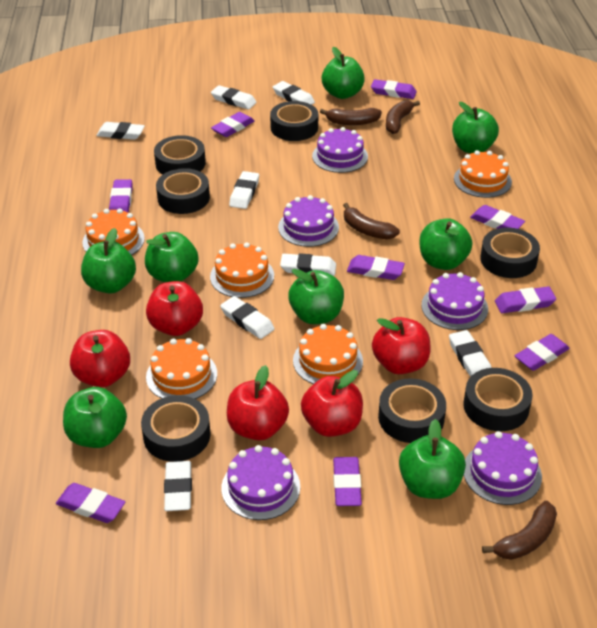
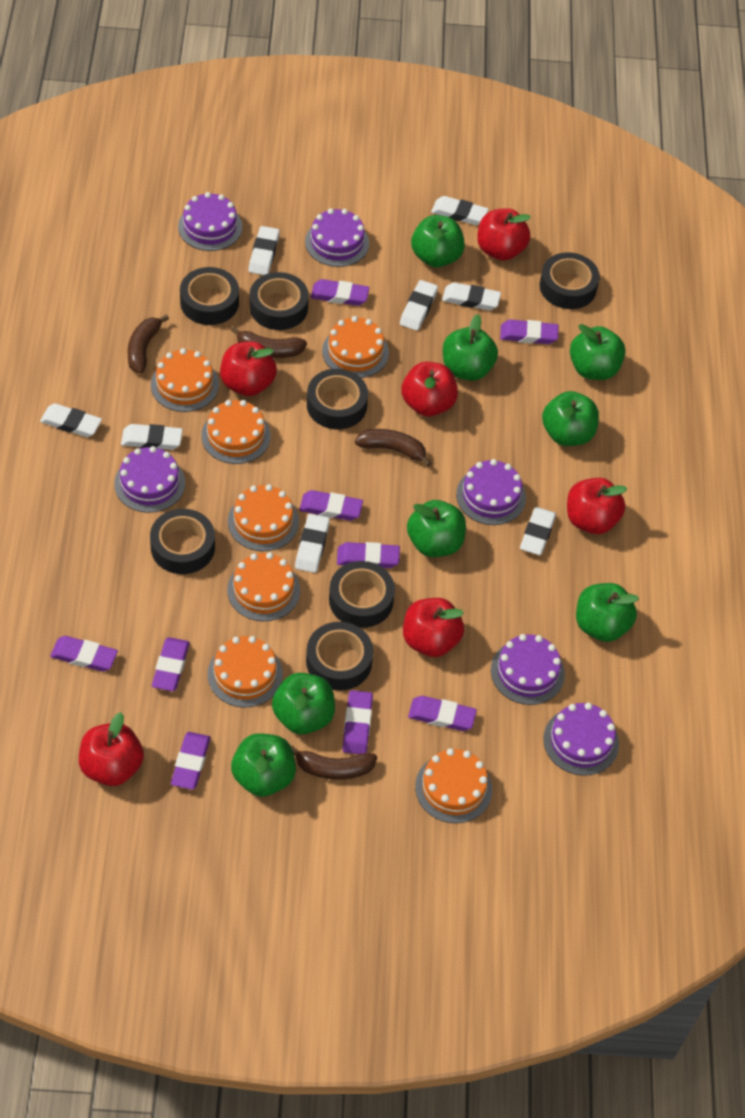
orange cake: [82,208,145,255] [146,338,217,399] [210,242,274,298] [293,324,363,384] [454,150,512,198] = 5 -> [151,348,219,412] [201,400,271,464] [208,636,283,707] [227,552,300,621] [228,484,299,551] [322,316,389,378] [415,748,492,823] = 7
purple cake: [221,445,300,520] [278,195,339,247] [312,127,368,173] [421,272,488,330] [464,431,542,505] = 5 -> [114,446,185,513] [178,192,242,251] [305,208,369,267] [456,459,526,525] [491,634,565,705] [543,703,619,776] = 6
red apple: [70,330,130,388] [146,281,203,336] [227,365,289,440] [301,370,363,437] [372,317,431,374] = 5 -> [79,712,144,786] [220,341,277,396] [401,362,458,416] [403,598,464,657] [477,208,531,261] [567,478,627,534] = 6

